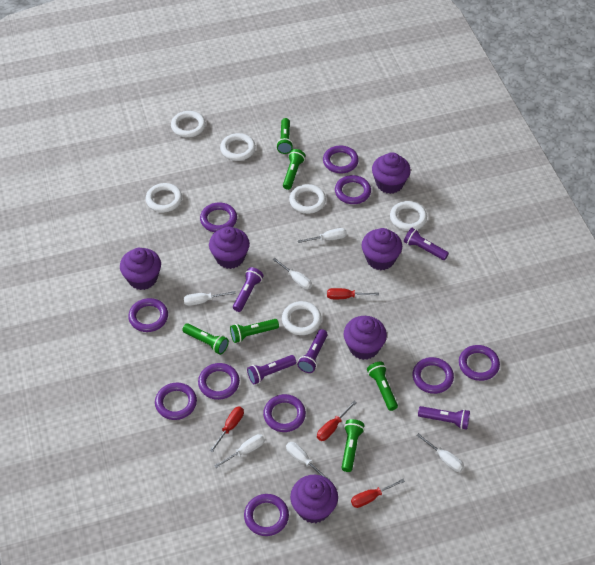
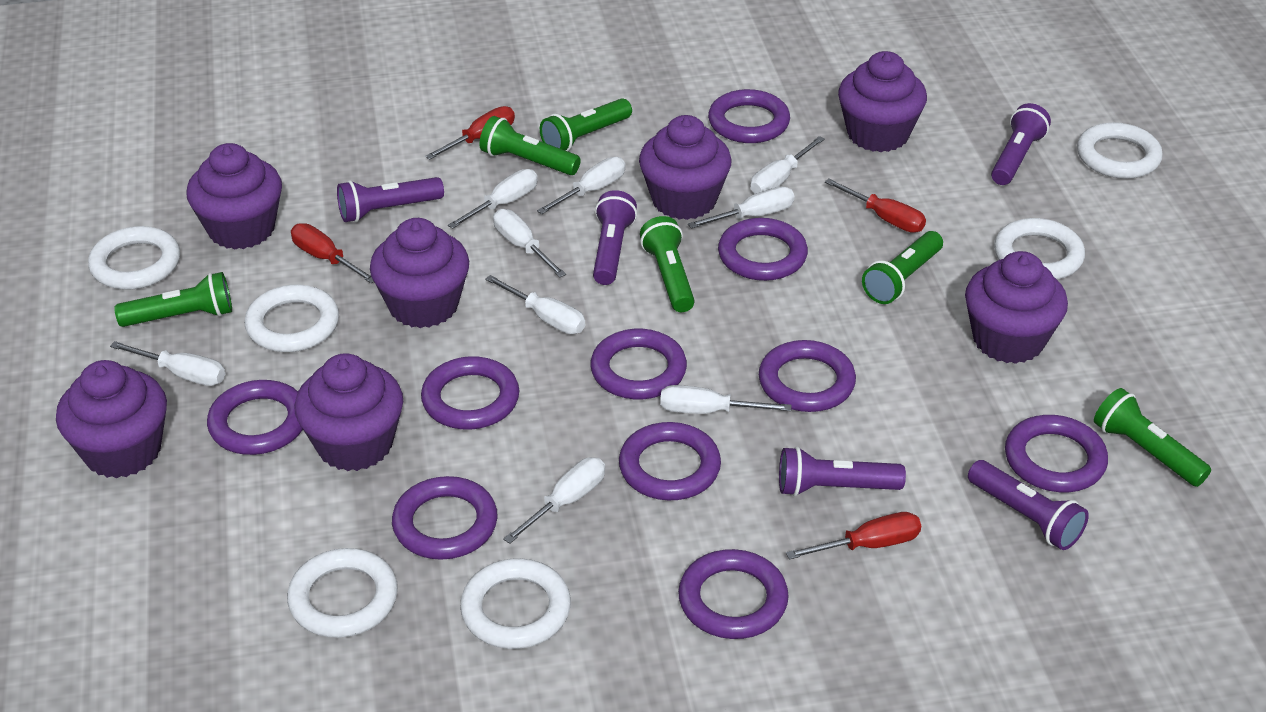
purple cupcake: [120,248,161,290] [209,227,250,269] [290,475,338,523] [344,316,387,360] [362,228,402,270] [372,152,411,194] = 6 -> [56,360,167,478] [187,143,282,249] [294,353,403,471] [370,218,469,328] [639,115,732,220] [838,51,927,152] [965,251,1068,364] = 7
white screwdriver: [184,291,236,306] [214,434,265,468] [272,258,312,289] [286,442,330,480] [298,228,347,243] [416,433,464,472] = 6 -> [110,341,225,386] [448,169,538,229] [485,275,585,334] [493,209,566,277] [503,457,605,544] [537,157,626,214] [660,385,792,414] [688,186,794,228] [751,136,825,194] = 9

